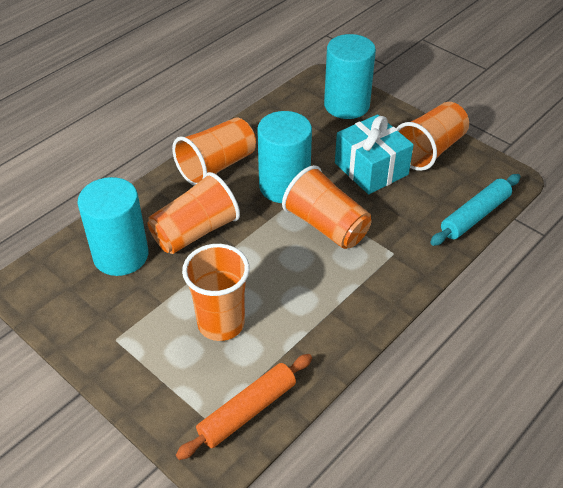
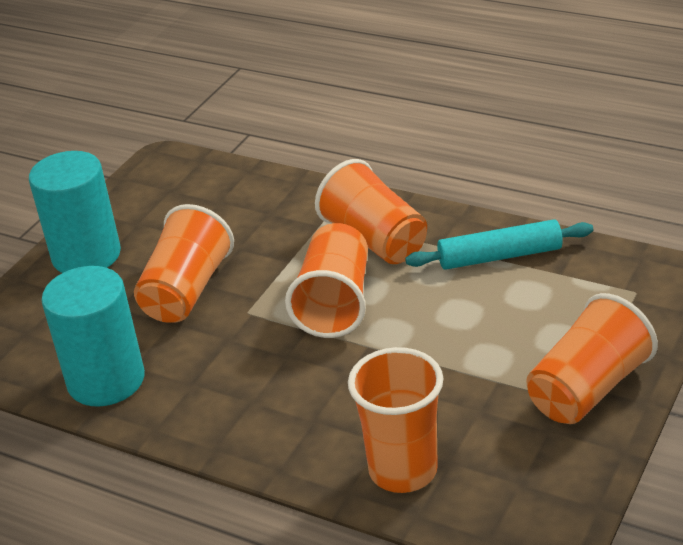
orange rolling pin: [176,354,312,460] = 1 -> none = 0
turquoise cylinder: [77,177,148,276] [257,111,312,203] [324,34,376,119] = 3 -> [29,151,121,273] [41,266,145,407] = 2
turquoise gift: [335,114,414,194] = 1 -> none = 0

